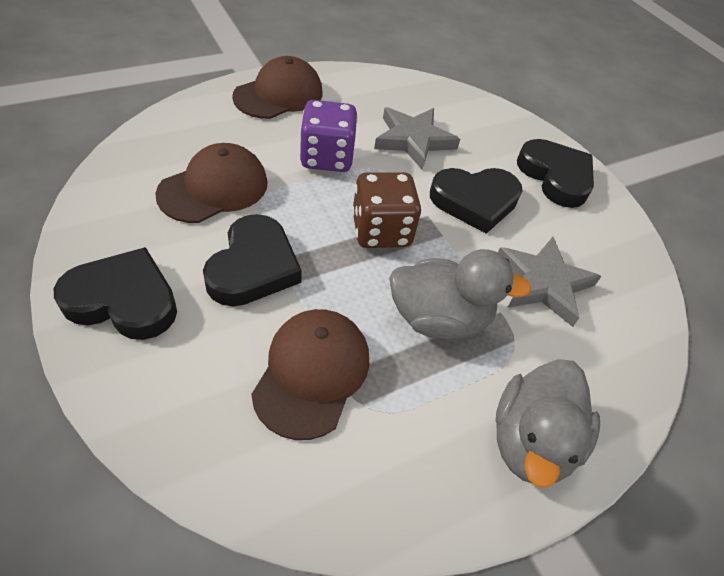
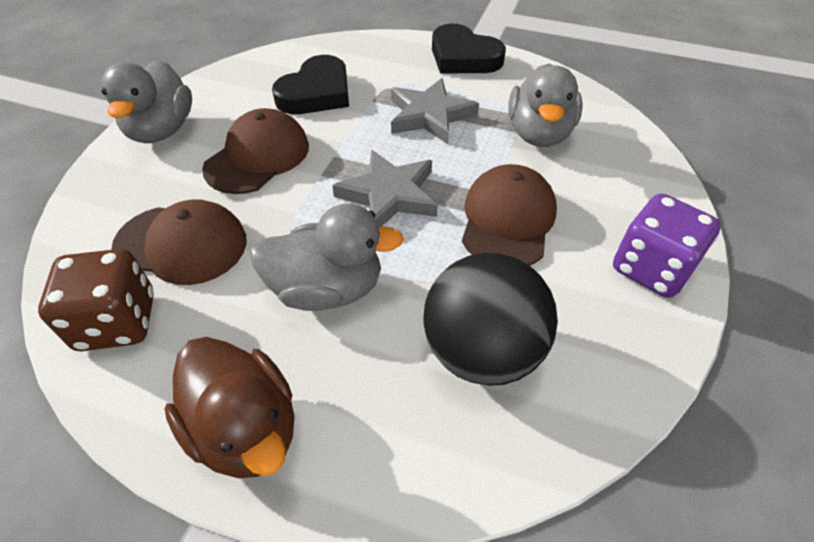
black ball: none = 0 -> [423,253,558,386] = 1
black heart: [54,247,177,340] [203,214,302,306] [430,168,523,234] [517,139,594,208] = 4 -> [272,55,349,114] [432,24,506,73] = 2
brown duck: none = 0 -> [165,337,294,478] = 1
grey duck: [389,249,531,339] [496,359,600,488] = 2 -> [101,60,192,143] [250,204,404,311] [508,64,583,147] = 3

